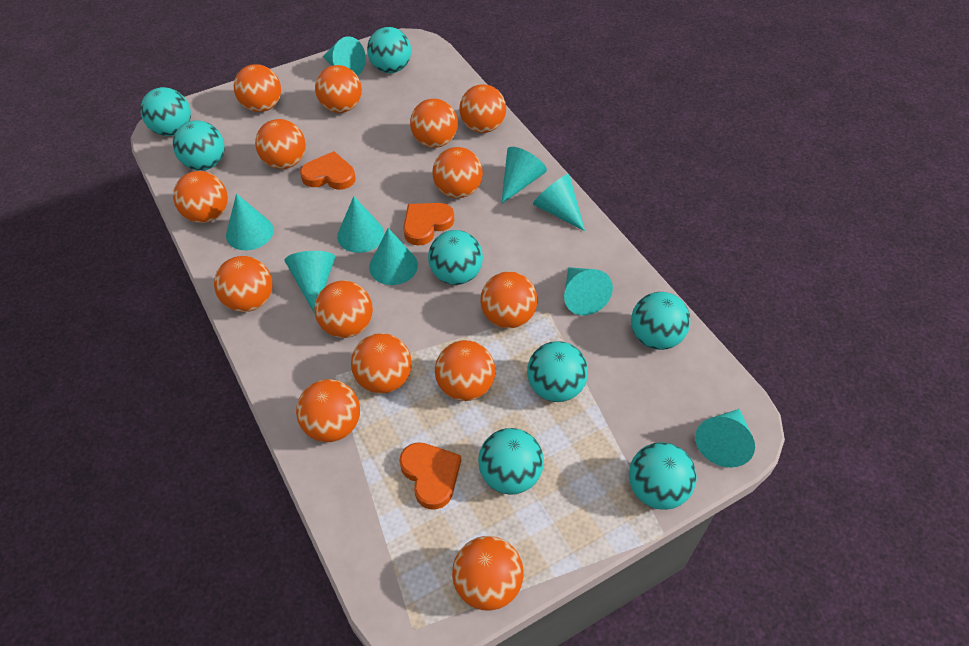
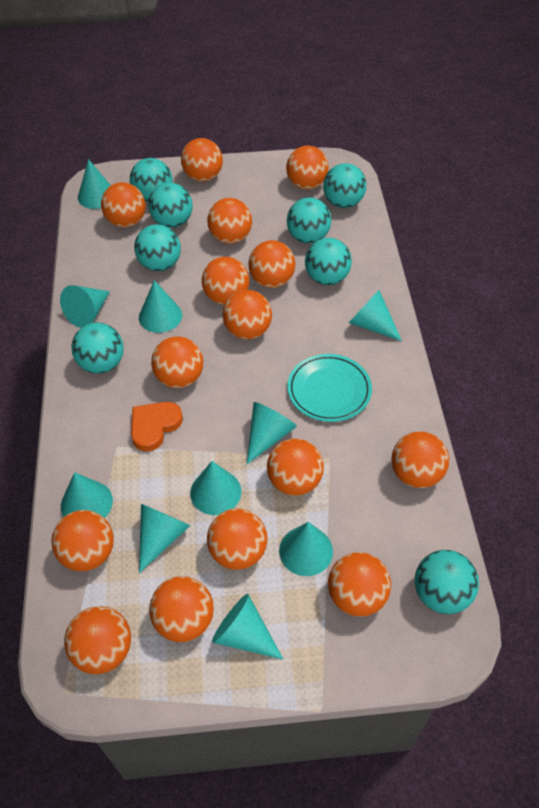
orange ball: [173,171,228,223] [214,256,272,312] [234,64,281,112] [255,119,306,169] [296,379,360,442] [314,280,373,338] [315,65,362,113] [351,333,412,394] [410,99,458,148] [432,147,483,198] [435,340,496,401] [452,536,524,611] [459,84,506,133] [481,272,537,328] = 14 -> [51,510,114,571] [64,606,131,674] [101,182,145,228] [149,576,214,642] [151,337,203,388] [181,138,223,182] [202,257,249,305] [207,198,252,244] [207,508,267,570] [223,290,272,340] [248,240,295,288] [267,439,324,496] [286,146,328,190] [328,552,391,617] [391,431,449,488] = 15
orange heart: [300,151,355,190] [399,442,461,510] [403,203,454,245] = 3 -> [131,402,183,452] = 1
turquoise cone: [226,194,274,250] [285,251,335,314] [323,36,366,76] [337,196,384,253] [369,228,418,285] [501,147,547,204] [533,174,585,231] [564,267,613,315] [695,409,755,468] = 9 -> [60,285,110,328] [61,472,113,518] [78,159,111,209] [139,280,182,333] [139,504,190,573] [190,461,242,515] [212,594,283,659] [247,402,297,464] [279,522,333,576] [349,290,402,341] = 10
turquoise plate: none = 0 -> [287,354,372,422] = 1

